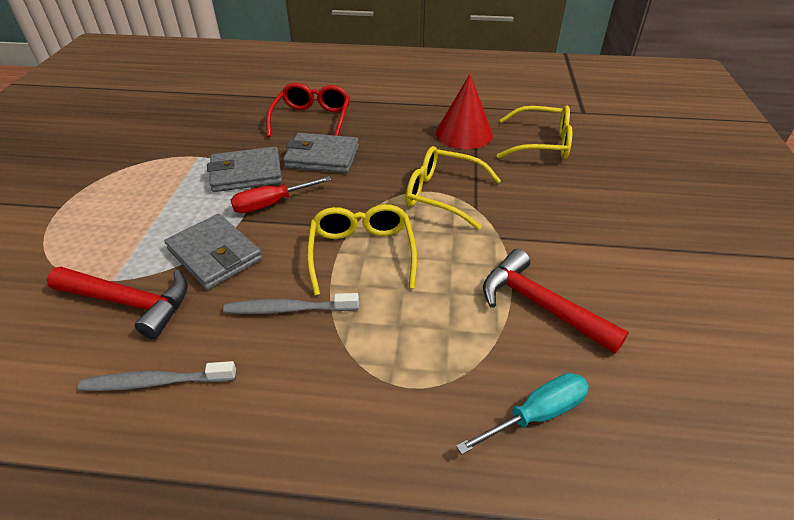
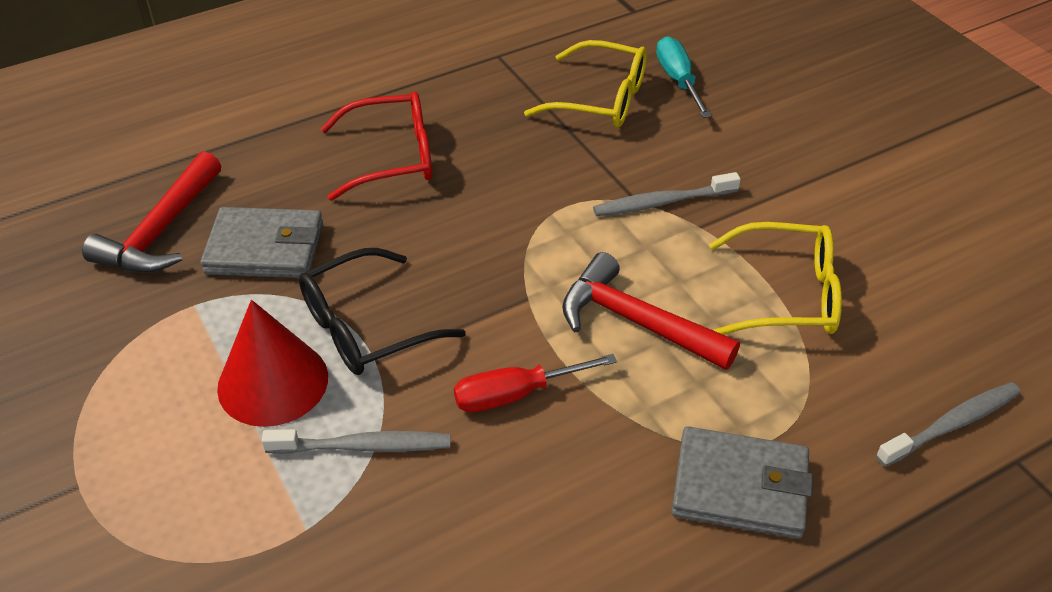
black glasses: none = 0 -> [299,248,466,375] = 1
grey toothbrush: [78,361,236,391] [223,293,359,314] = 2 -> [262,429,450,454] [593,172,741,216] [876,382,1021,467] = 3
grey wallet: [165,214,262,290] [207,147,282,192] [283,133,359,173] = 3 -> [200,207,323,278] [671,426,813,539] = 2
yellow glasses: [307,204,417,296] [406,146,501,230] [497,105,572,159] = 3 -> [524,40,647,128] [709,222,842,335] = 2

